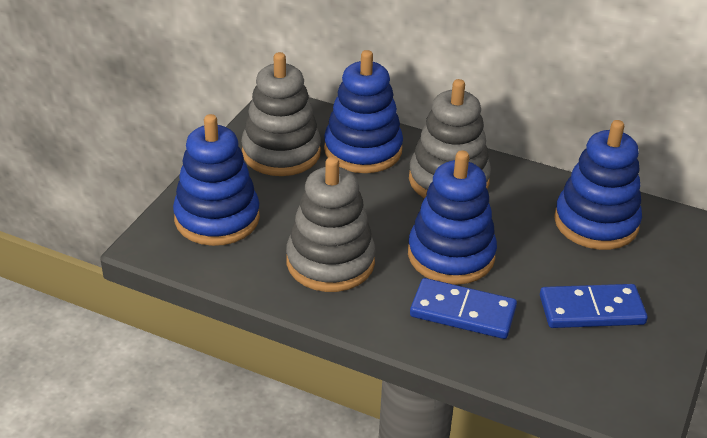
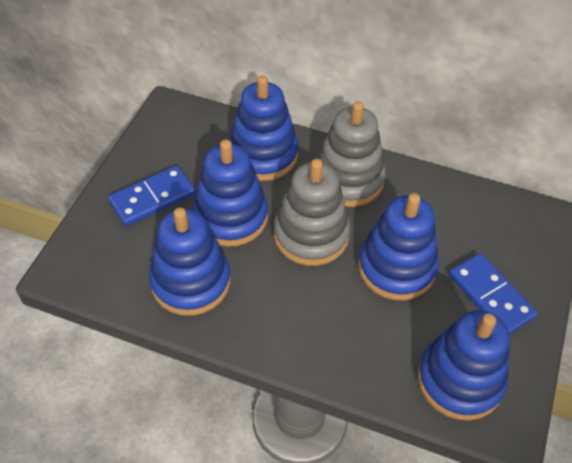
blue stacking toy: [173,114,260,246] [324,50,403,173] [408,150,497,285] [554,120,642,250] = 4 -> [149,208,231,316] [192,139,268,247] [229,75,299,181] [358,193,439,300] [417,310,510,421] = 5
grey stacking toy: [241,52,321,176] [286,157,375,292] [409,79,491,198] = 3 -> [274,159,351,266] [316,101,386,207] = 2

